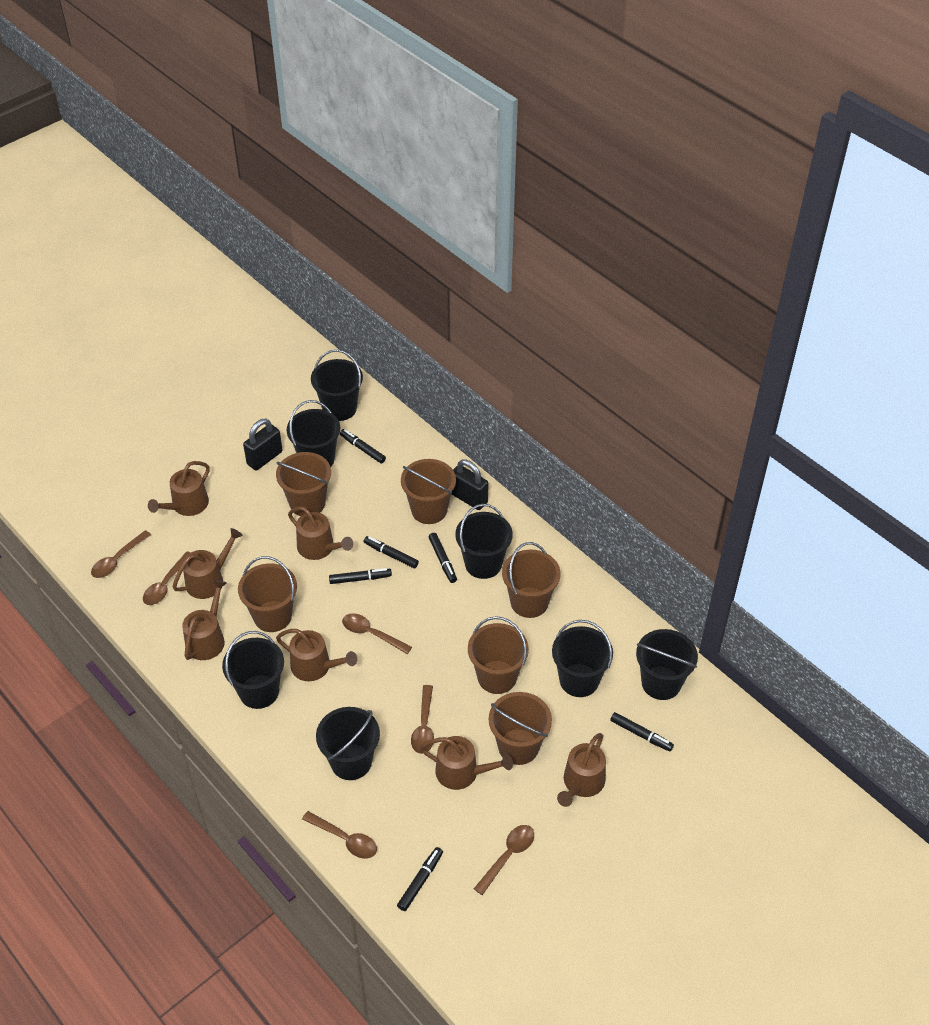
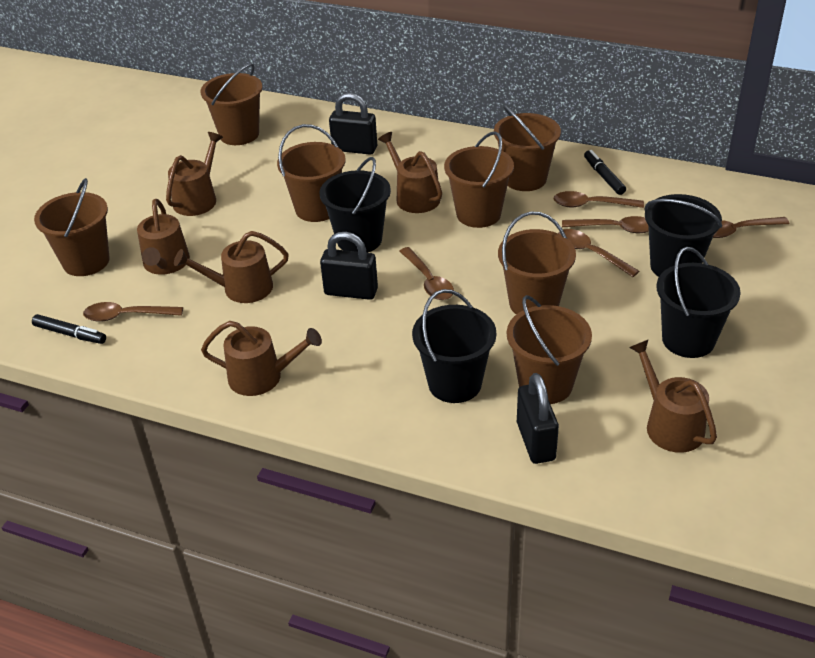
black bucket: [222,631,284,709] [287,400,340,467] [311,350,363,421] [316,707,380,780] [455,504,513,579] [552,620,613,697] [636,629,698,700] = 7 -> [319,157,391,253] [412,289,496,403] [644,194,722,277] [657,247,741,358] = 4
black marker: [329,568,392,584] [340,429,386,463] [364,536,419,568] [397,847,443,911] [429,533,457,583] [610,712,674,752] = 6 -> [32,314,106,344] [584,150,626,195] = 2
black padlock: [243,419,283,470] [452,460,488,510] = 2 -> [320,232,378,300] [329,93,377,155] [517,373,559,464] = 3
brown bucket: [238,556,297,632] [276,452,331,516] [401,459,456,524] [468,616,529,694] [489,692,552,765] [502,542,561,618] = 6 -> [34,178,109,276] [201,64,262,145] [277,124,346,222] [444,131,514,228] [494,104,561,191] [498,212,576,314] [507,295,592,404] = 7
brown watering can: [148,461,210,516] [172,528,243,599] [182,580,227,660] [276,629,357,681] [288,507,353,560] [419,736,513,790] [557,733,606,807] = 7 -> [137,199,190,275] [166,132,223,216] [174,231,289,303] [201,321,322,396] [378,132,442,213] [629,339,717,453] = 6

